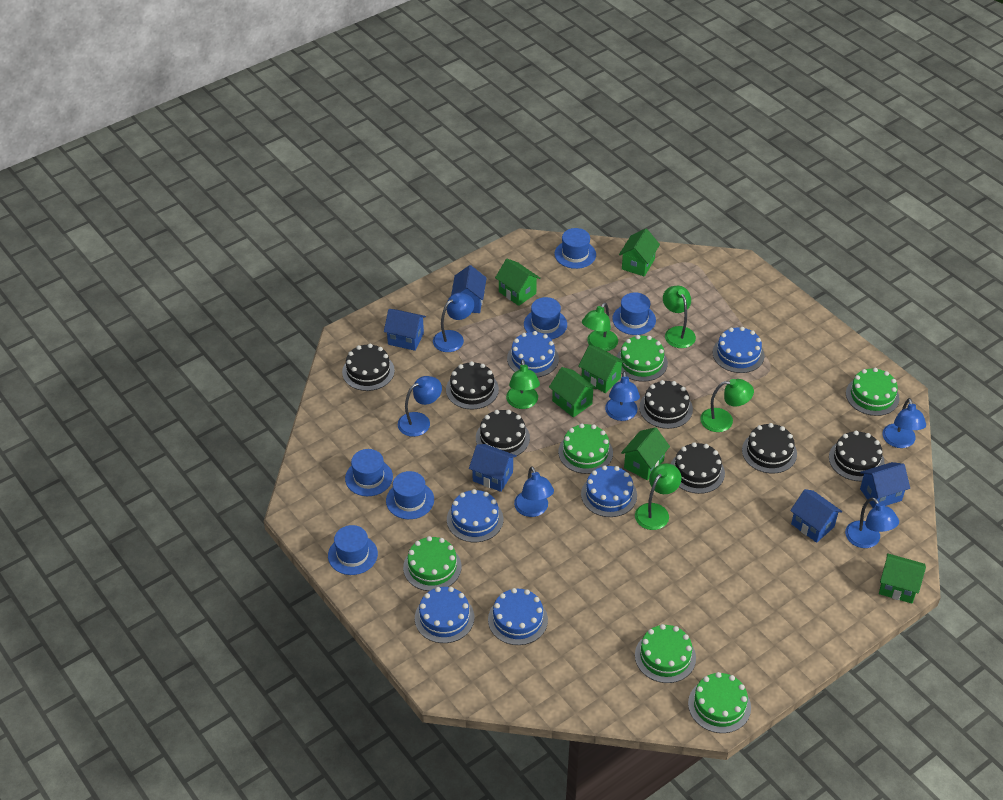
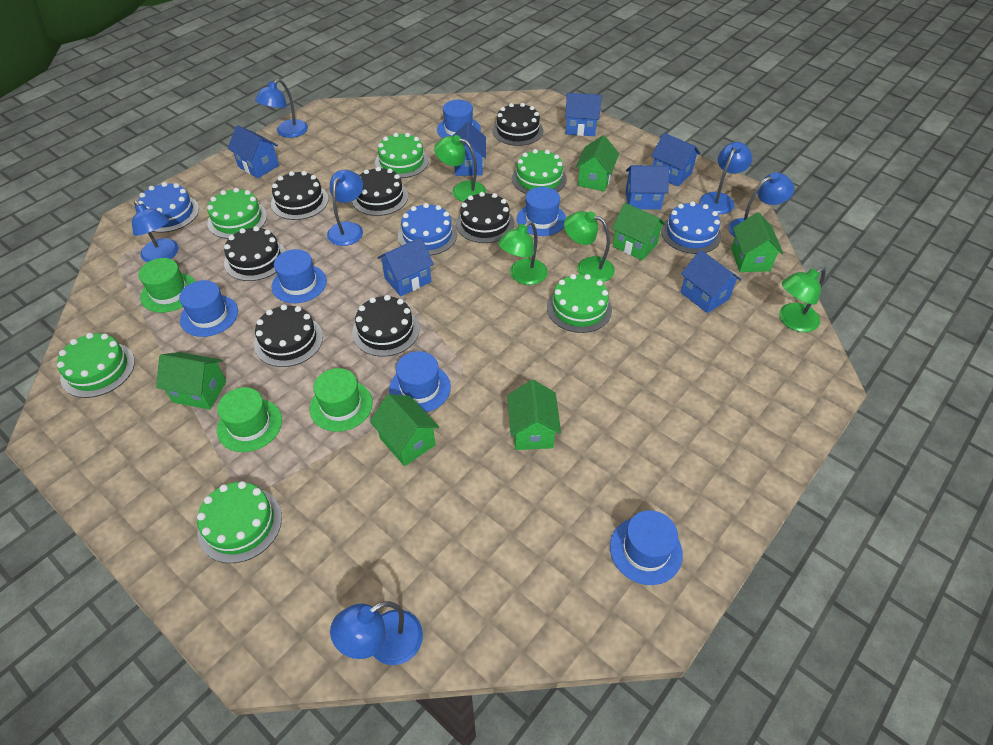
blue cake: [415,587,474,643] [447,489,503,542] [488,588,548,645] [507,331,559,377] [581,465,637,517] [713,327,765,373] = 6 -> [138,182,199,233] [398,203,457,255] [661,201,721,254] = 3
blue house: [384,309,426,351] [451,265,486,313] [469,444,517,492] [790,489,842,543] [860,462,910,508] = 5 -> [227,125,279,178] [377,237,434,297] [453,122,486,176] [565,93,602,136] [625,165,669,210] [651,133,701,187] [681,250,741,313] = 7
green hat: none = 0 -> [139,258,196,313] [217,387,282,452] [310,368,373,432] = 3
green lamp: [506,359,540,409] [582,303,618,351] [635,463,681,530] [663,286,696,348] [700,379,754,432] = 5 -> [434,135,486,202] [498,221,548,285] [564,211,615,282] [779,267,826,332] = 4

